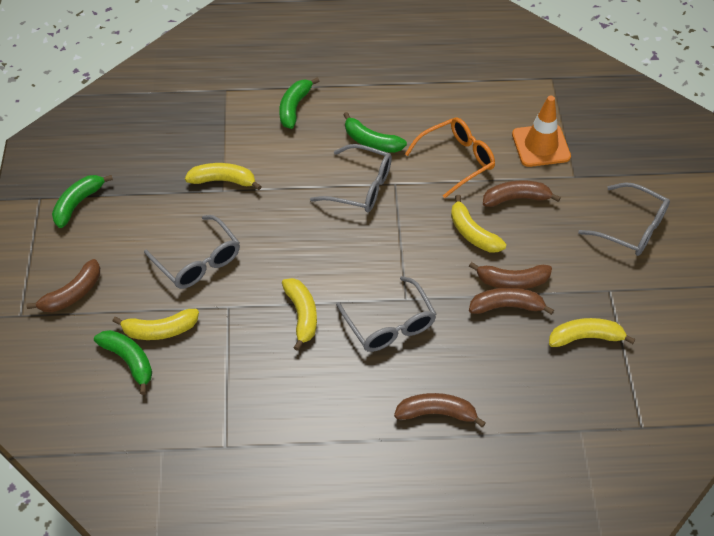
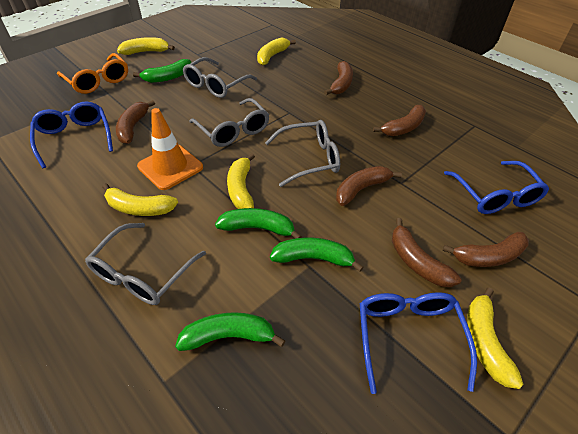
blue glasses: none = 0 -> [30,101,113,168] [360,292,477,394] [444,161,549,214] = 3
brown banana: [26,259,100,312] [394,393,486,428] [469,262,552,289] [469,287,554,315] [483,180,561,207] = 5 -> [116,100,155,144] [324,61,353,95] [336,166,402,206] [373,105,426,136] [392,218,462,287] [443,232,529,267] = 6

